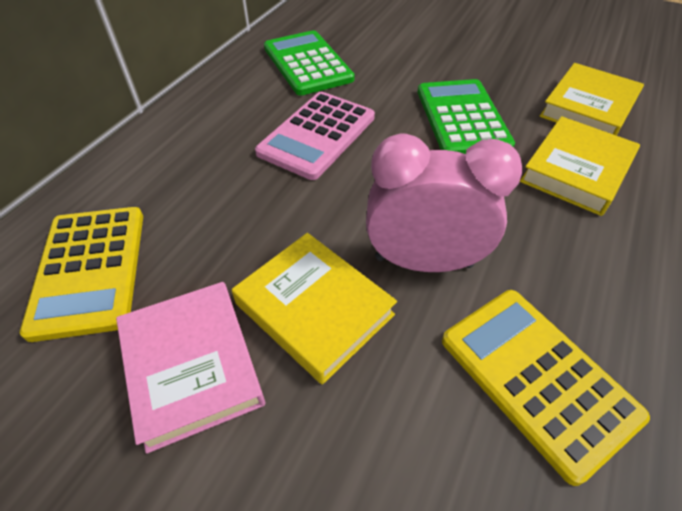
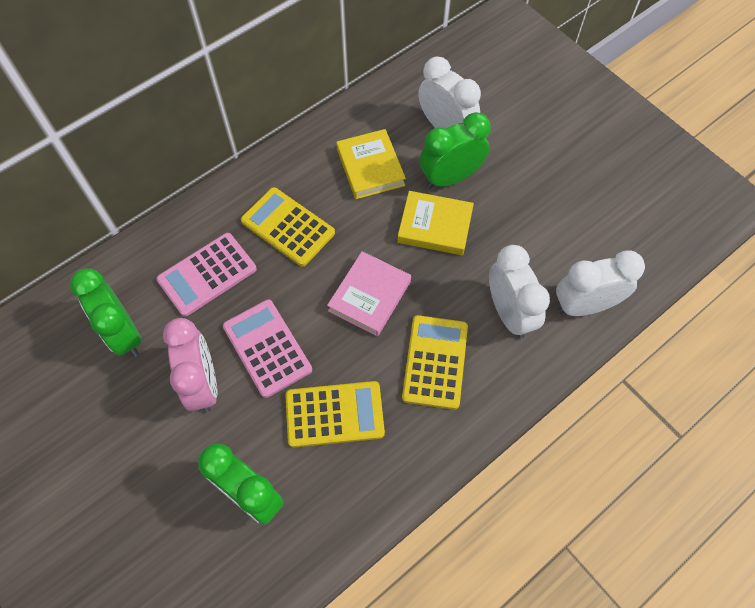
green calculator: [264,30,355,96] [418,79,515,154] = 2 -> none = 0
green clock: none = 0 -> [70,268,142,357] [198,444,284,525] [420,112,491,189] = 3
pink calculator: [255,92,375,180] = 1 -> [156,233,257,317] [223,300,312,398] = 2
white clock: none = 0 -> [418,57,481,129] [489,245,550,339] [556,250,645,316] = 3
yellow book: [232,233,397,385] [520,116,640,216] [539,63,644,136] = 3 -> [336,129,406,199] [397,191,474,255] = 2
yellow calculator: [20,207,143,342] [442,290,650,486] = 2 -> [241,187,335,267] [285,381,385,448] [402,315,468,410] = 3

